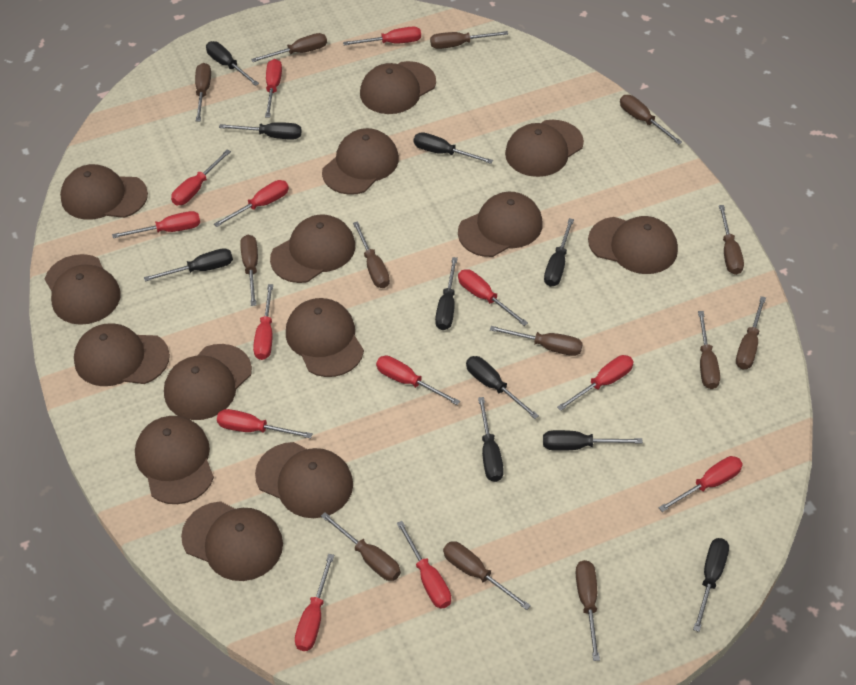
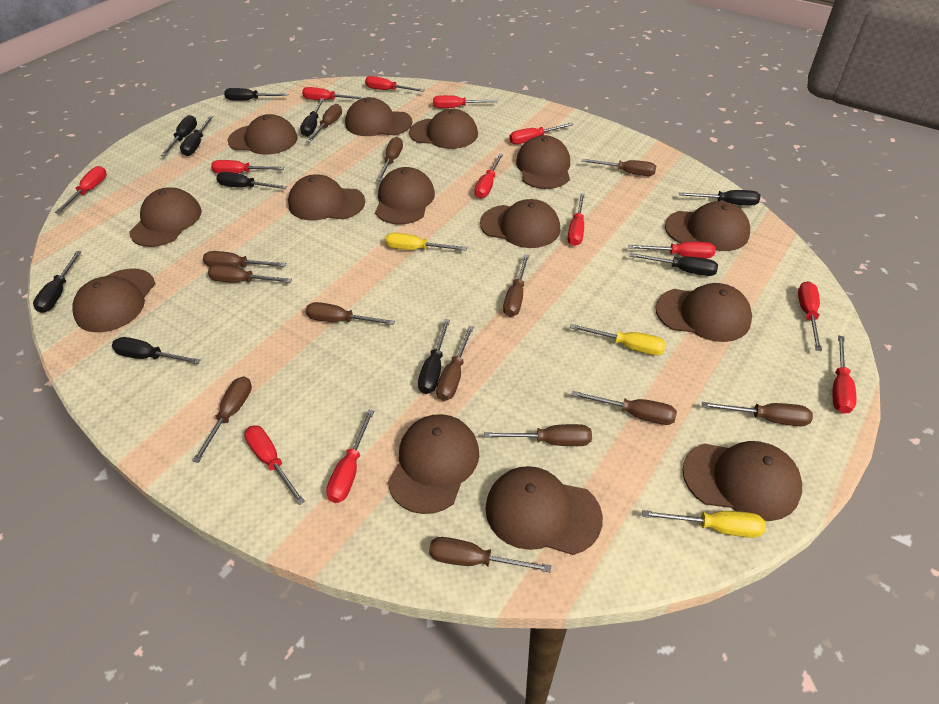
yellow screwdriver: none = 0 -> [385,233,467,251] [570,324,666,355] [642,510,766,538] = 3

